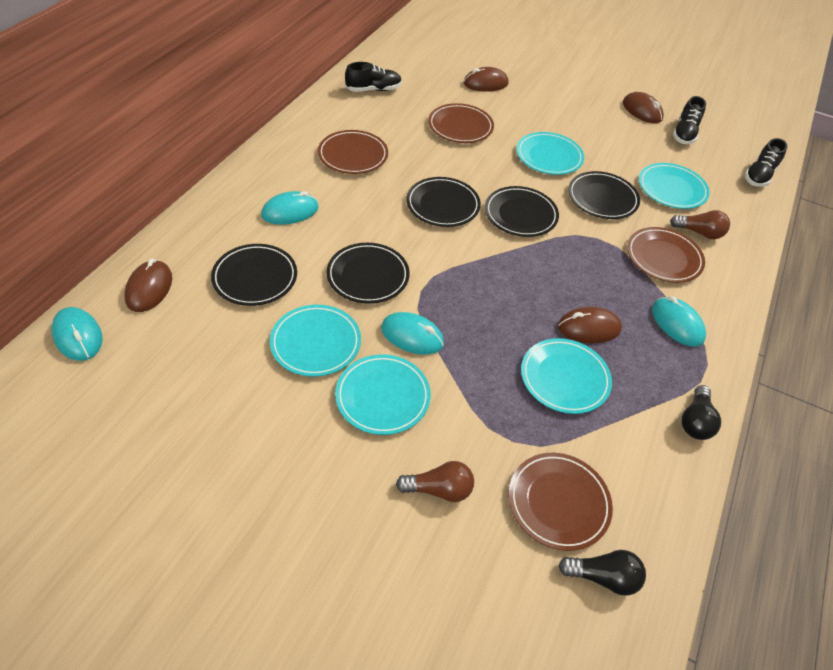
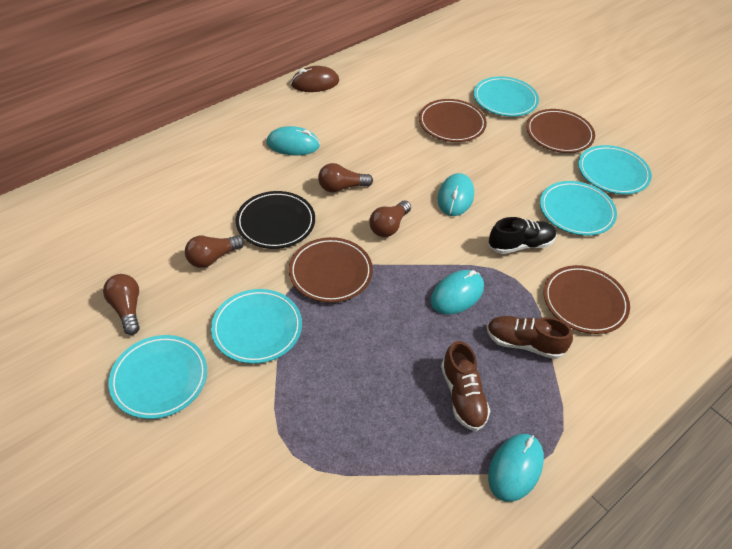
black light bulb: [558,550,646,596] [682,385,721,440] = 2 -> none = 0
black plate: [211,244,297,306] [327,243,409,303] [406,177,481,227] [485,186,559,237] [568,171,640,219] = 5 -> [236,191,315,249] = 1
black shoe: [345,62,402,92] [673,96,706,144] [745,138,787,187] = 3 -> [488,217,557,254] = 1
brown light bulb: [396,461,474,502] [670,210,730,239] = 2 -> [103,274,140,335] [185,235,244,268] [318,163,373,192] [369,200,411,237] = 4
brown mouse: [124,259,172,312] [463,67,509,92] [558,307,622,343] [623,92,664,123] = 4 -> [291,66,339,92] = 1
brown shoe: none = 0 -> [441,341,490,431] [487,316,573,359] = 2

